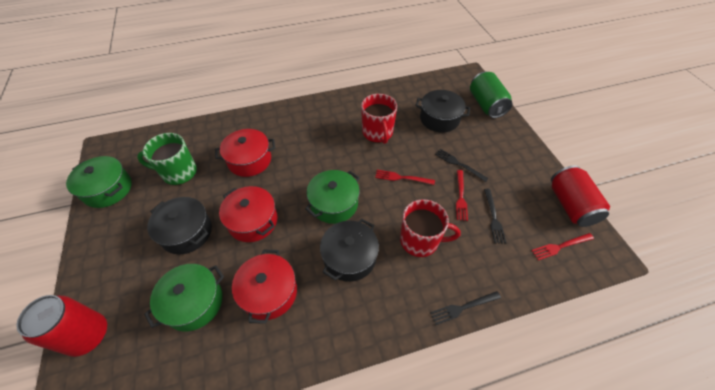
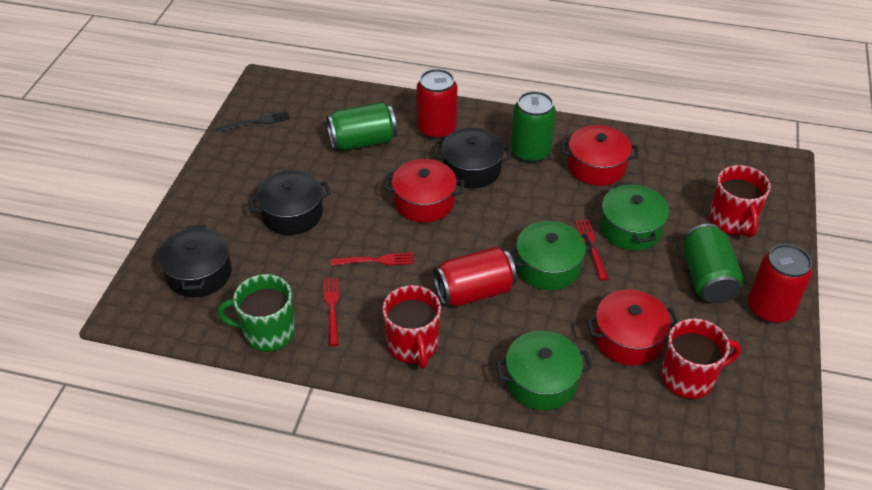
black fork: [430,291,501,325] [435,149,489,182] [484,189,506,244] = 3 -> [217,111,290,132] = 1
green can: [470,72,513,118] = 1 -> [327,102,397,151] [511,91,556,163] [683,224,744,304] = 3
red can: [16,295,107,357] [551,165,610,227] = 2 -> [417,69,457,139] [433,247,517,307] [748,244,813,323] = 3
red mug: [361,94,397,144] [400,199,461,257] = 2 -> [383,285,441,368] [661,318,741,399] [709,165,771,238] = 3

